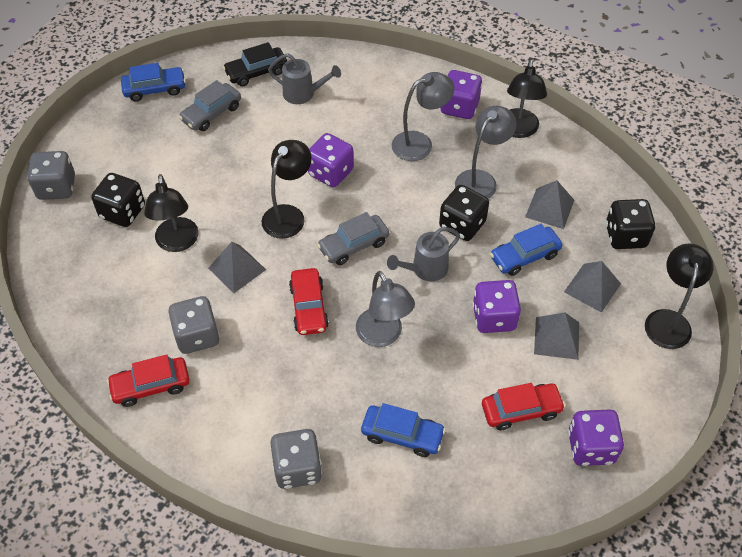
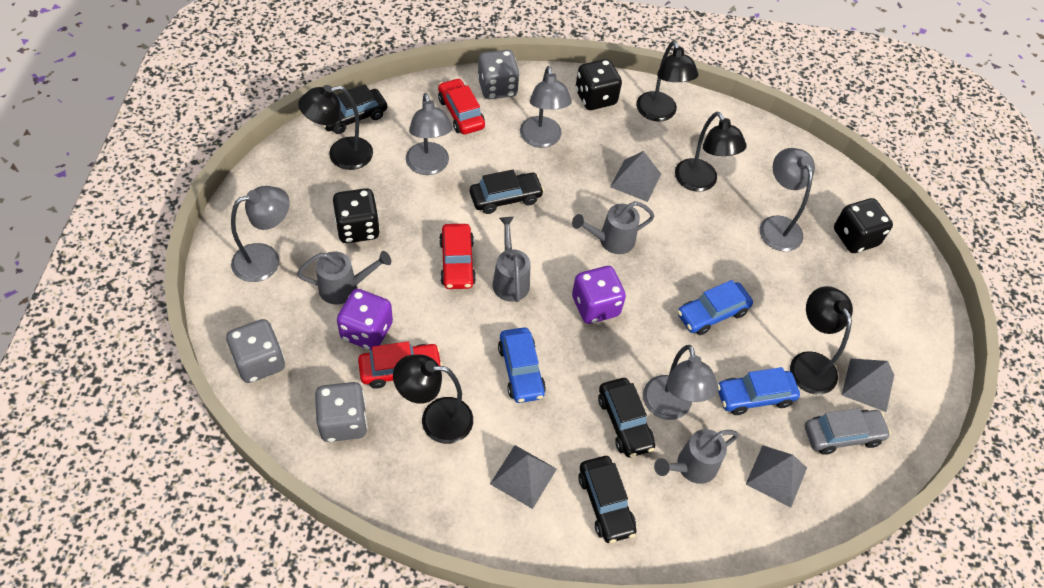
black car: [223,42,287,86] = 1 -> [323,84,387,134] [470,170,544,214] [578,456,636,543] [598,378,655,457] = 4
black lamp: [144,174,199,252] [262,140,312,239] [507,60,547,138] [645,243,714,349] = 4 -> [298,85,373,170] [393,355,473,444] [636,41,699,122] [675,112,747,192] [790,286,853,395] = 5
grey car: [179,80,241,131] [317,212,389,265] = 2 -> [805,408,891,455] = 1
grey lamp: [356,271,415,347] [392,72,454,161] [455,106,517,199] = 3 -> [231,186,290,282] [406,93,453,175] [520,66,572,148] [643,345,718,420] [760,148,815,252] = 5
grey watering can: [268,53,341,104] [387,227,460,281] = 2 -> [297,251,391,304] [493,217,530,302] [572,201,655,254] [654,429,739,484] = 4
purple dice: [308,133,354,187] [441,70,482,119] [472,280,521,333] [568,410,624,466] = 4 -> [337,289,393,350] [572,266,626,324] = 2

